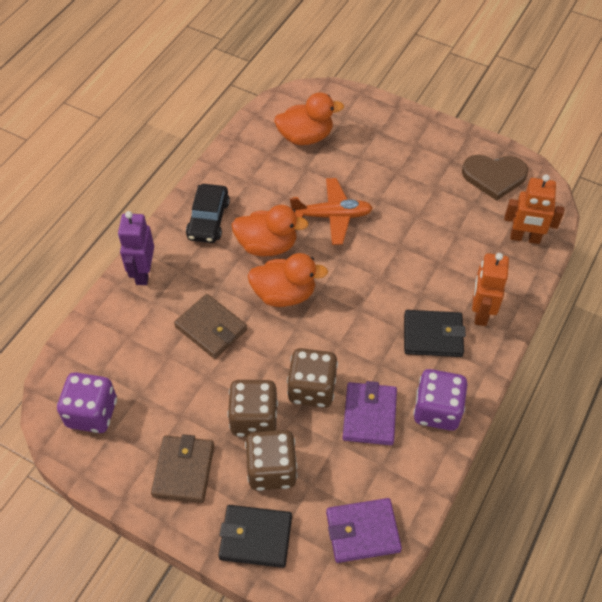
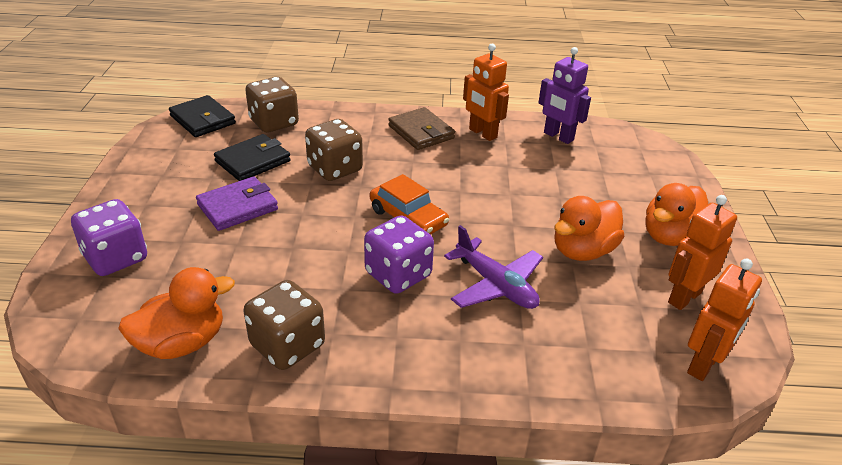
black car: [186,184,230,243] = 1 -> none = 0
brown heart: [462,155,528,201] = 1 -> none = 0
brown wallet: [151,434,214,503] [174,294,247,359] = 2 -> [388,107,455,150] = 1
orange car: none = 0 -> [370,174,449,235] = 1
orange plane: [290,178,373,245] = 1 -> none = 0
orange robot: [472,253,509,326] [504,174,564,244] = 2 -> [463,44,509,141] [668,195,737,310] [687,259,762,381] = 3
purple plane: none = 0 -> [444,225,543,309] = 1
purple wallet: [326,498,402,563] [343,381,397,445] = 2 -> [196,176,278,231] = 1

